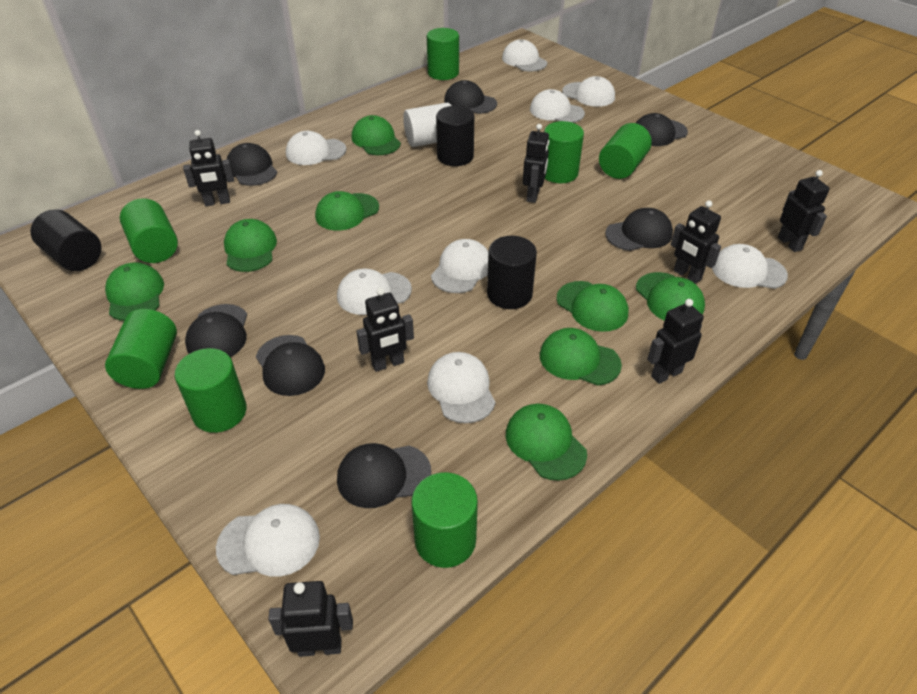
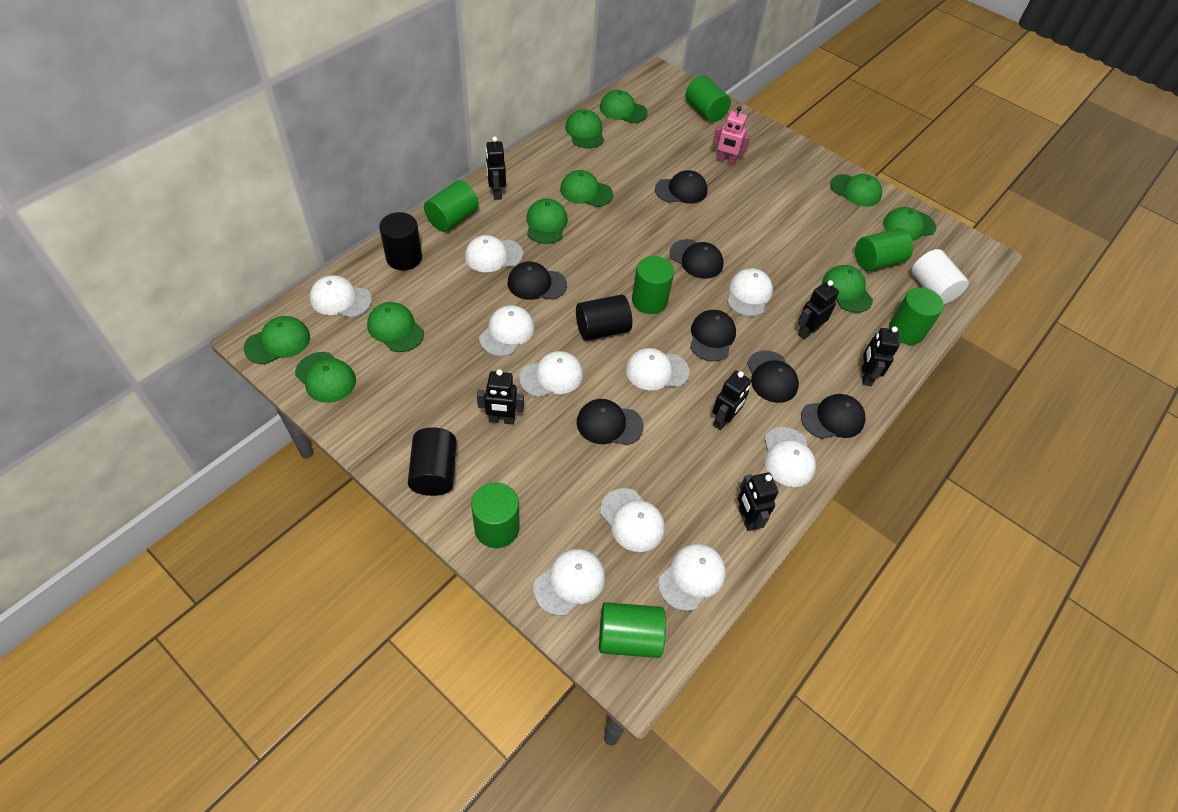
black robot: [183,130,234,206] [268,581,353,657] [356,288,414,372] [523,124,549,203] [647,299,704,384] [671,200,721,284] [778,170,830,252] = 7 -> [477,369,524,425] [486,137,506,200] [712,371,751,430] [738,472,779,531] [798,280,839,340] [861,327,900,386] = 6
green cap: [105,262,164,321] [224,219,277,272] [315,191,379,231] [352,115,401,155] [506,404,587,481] [540,328,622,386] [556,281,628,332] [636,272,705,321] = 8 -> [244,316,310,364] [295,352,356,403] [367,302,424,352] [526,199,568,244] [560,170,613,207] [565,109,604,148] [600,90,648,123] [822,265,873,313] [830,174,882,207] [883,207,936,241] = 10
pink robot: none = 0 -> [713,106,750,166] = 1
white cap: [216,504,320,577] [286,131,346,165] [337,269,412,315] [427,352,496,423] [431,239,488,293] [502,39,547,72] [530,89,585,123] [562,76,615,107] [712,244,788,289] = 9 -> [310,275,372,318] [465,235,523,272] [479,305,535,356] [519,351,583,397] [533,549,605,616] [600,488,665,552] [626,348,689,390] [658,544,726,611] [727,268,773,316] [764,427,816,487] = 10

